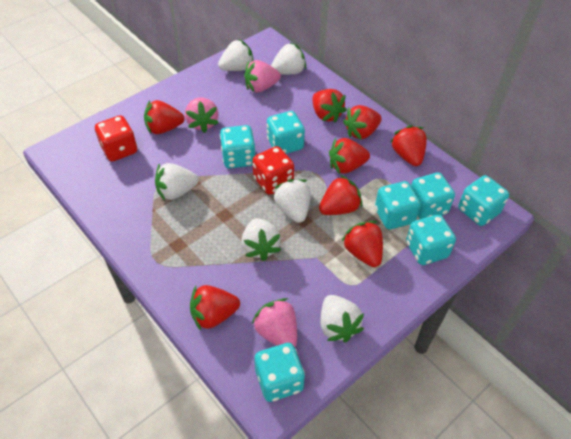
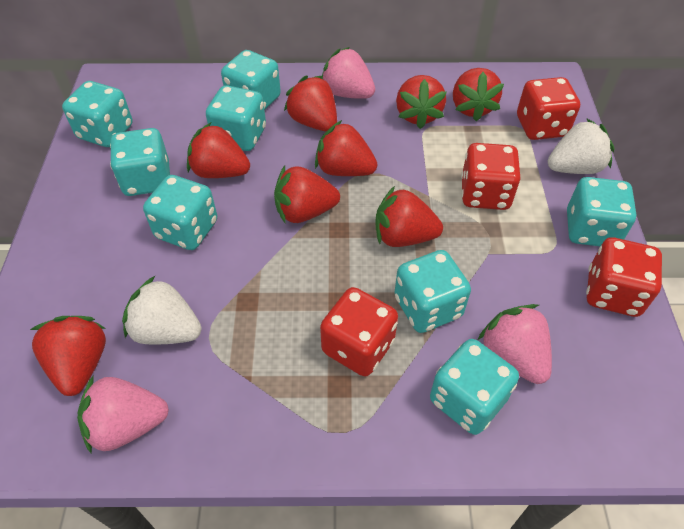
red dice: [95,115,137,162] [252,146,294,195] = 2 -> [320,287,398,376] [461,143,521,210] [517,77,580,140] [586,237,662,317] = 4
turquoise dice: [220,125,255,168] [255,343,305,402] [267,111,305,154] [375,181,421,229] [406,215,456,265] [411,172,455,219] [458,175,509,226] = 7 -> [62,81,133,147] [110,128,170,196] [143,175,217,250] [206,85,266,151] [221,50,281,110] [394,250,471,333] [430,339,519,435] [567,177,636,246] = 8
white strawberry: [155,163,199,201] [218,39,254,71] [241,218,281,261] [271,42,306,75] [273,179,311,223] [320,295,364,342] = 6 -> [122,276,201,344] [548,118,615,174] = 2

